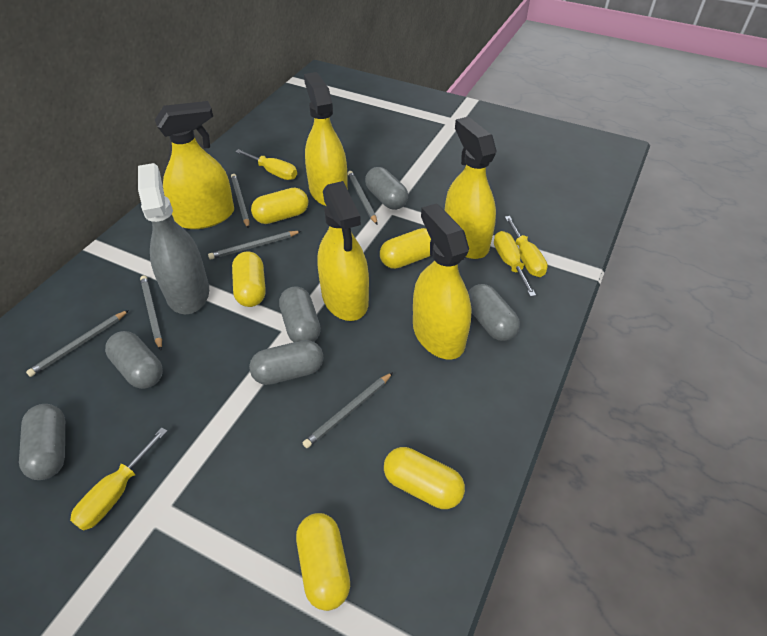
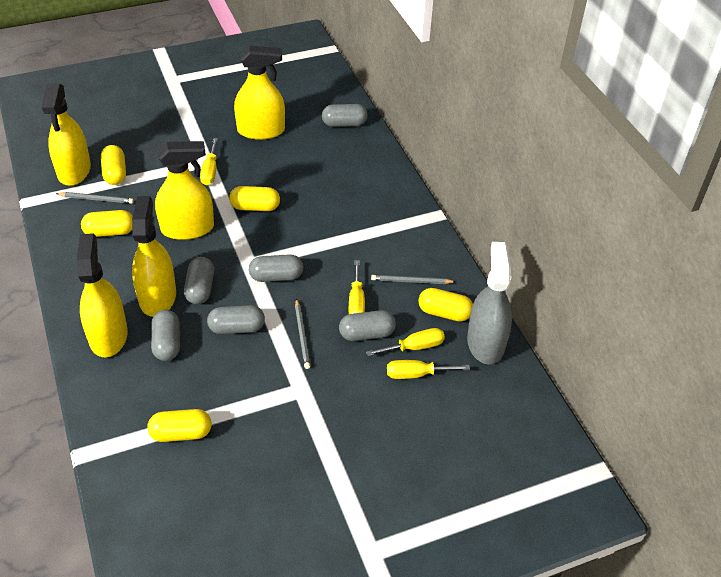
grey pencil: [26,310,129,377] [140,275,162,350] [208,231,301,260] [231,174,249,229] [303,372,393,448] [348,171,378,225] = 6 -> [56,192,134,204] [295,298,310,369] [371,275,456,284] = 3

